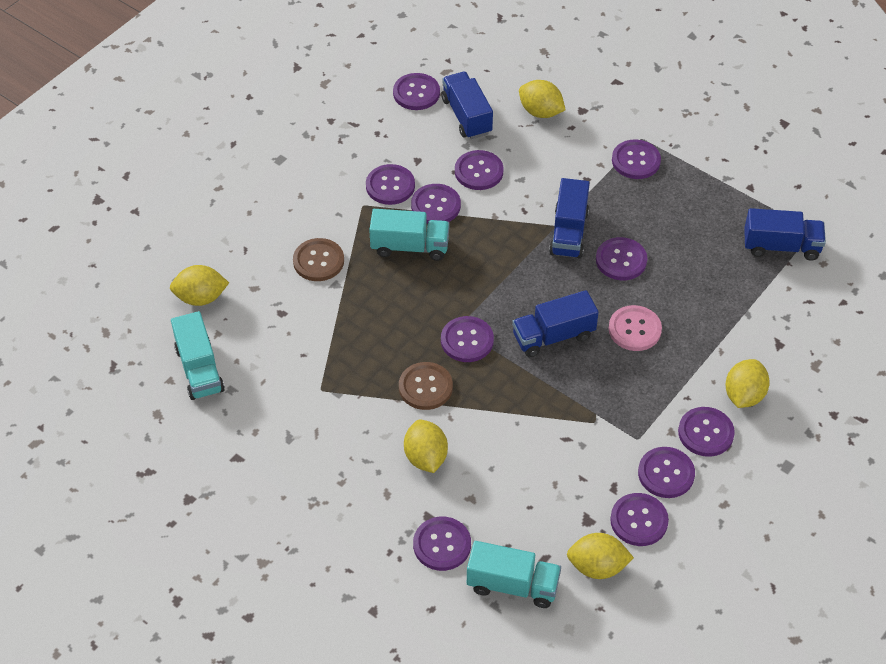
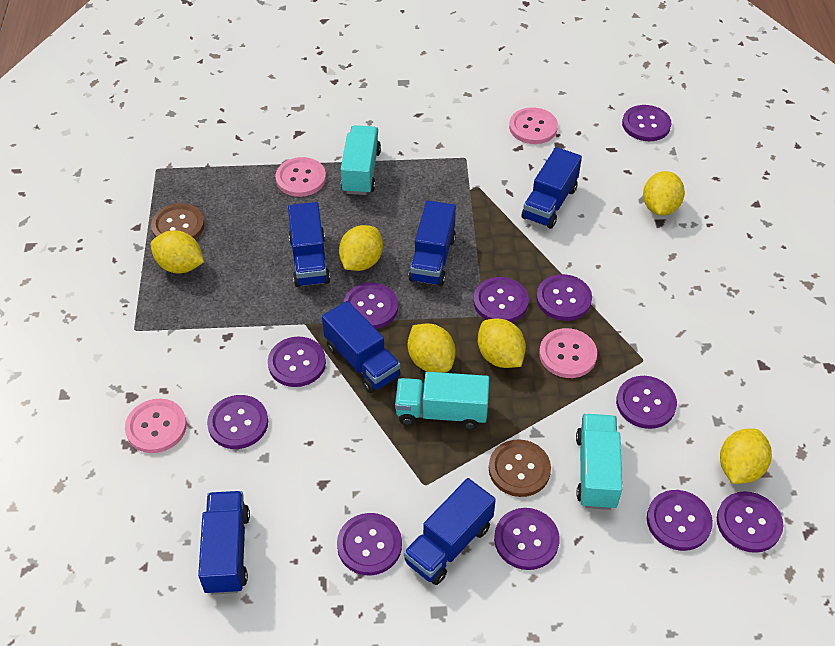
blue truck: [441,72,493,139] [512,290,599,357] [549,178,590,259] [744,208,826,261] = 4 -> [198,491,250,595] [288,202,330,287] [322,301,400,393] [404,478,496,585] [408,200,456,286] [522,147,582,229] = 6
pink button: [608,305,662,351] = 1 -> [125,399,187,453] [275,157,326,197] [509,107,558,144] [539,328,597,378] = 4
yellow lemon: [170,265,229,306] [404,420,448,473] [519,80,566,118] [567,533,634,579] [726,359,770,408] = 5 -> [151,230,204,273] [339,225,383,271] [408,323,455,373] [478,319,526,368] [643,171,685,216] [720,428,772,484] = 6

